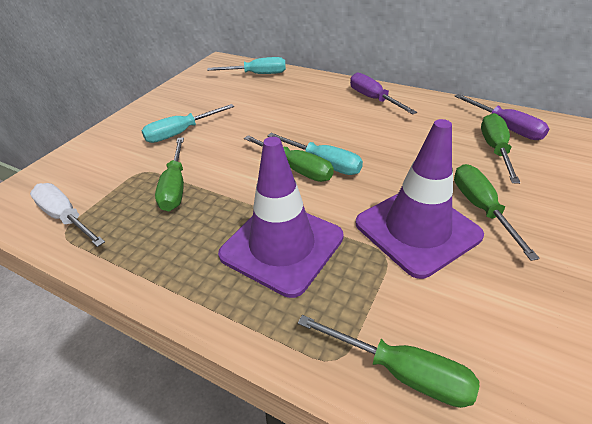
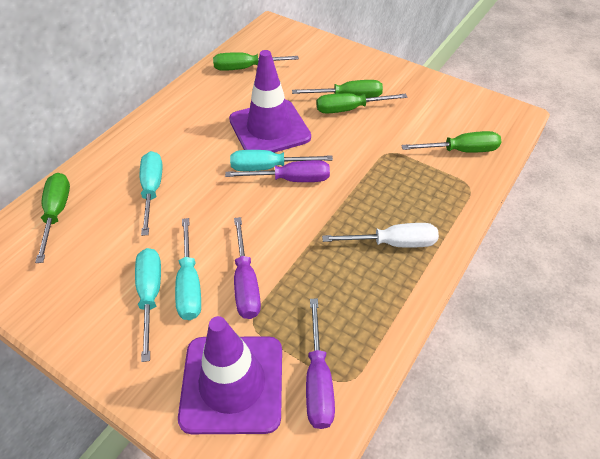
purple screwdriver: [350,73,417,114] [454,94,549,140] = 2 -> [225,160,330,182] [234,217,261,319] [306,298,335,429] = 3
turquoise screwdriver: [142,104,234,143] [207,57,286,74] [267,133,363,175] = 3 -> [135,248,161,362] [140,151,162,236] [175,218,201,320] [230,150,333,171] = 4

